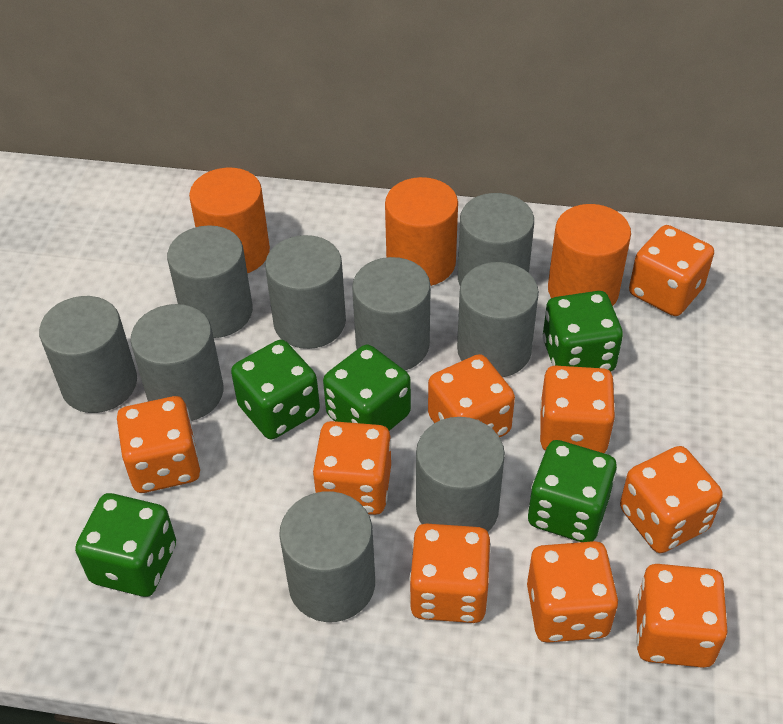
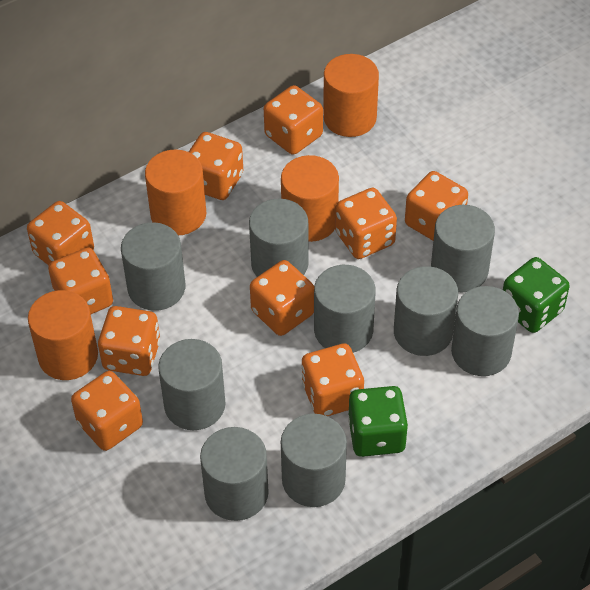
green dice: [75,493,176,597] [231,340,320,439] [323,345,411,431] [528,440,617,542] [543,291,623,372] = 5 -> [348,386,408,457] [503,257,570,333] = 2
orange cylinder: [189,168,270,273] [385,177,458,286] [548,204,631,306] = 3 -> [28,290,98,380] [145,149,206,235] [281,155,339,242] [323,54,379,137] = 4
orange dice: [117,396,200,493] [313,421,391,515] [409,523,491,623] [428,354,515,437] [527,541,618,643] [540,366,615,453] [620,446,723,553] [629,225,714,316] [636,564,728,668] = 9 -> [27,201,94,265] [48,247,113,314] [71,371,143,451] [98,306,160,376] [189,132,243,200] [250,260,314,336] [264,85,323,155] [302,344,364,416] [335,188,397,259] [405,171,468,241] = 10

